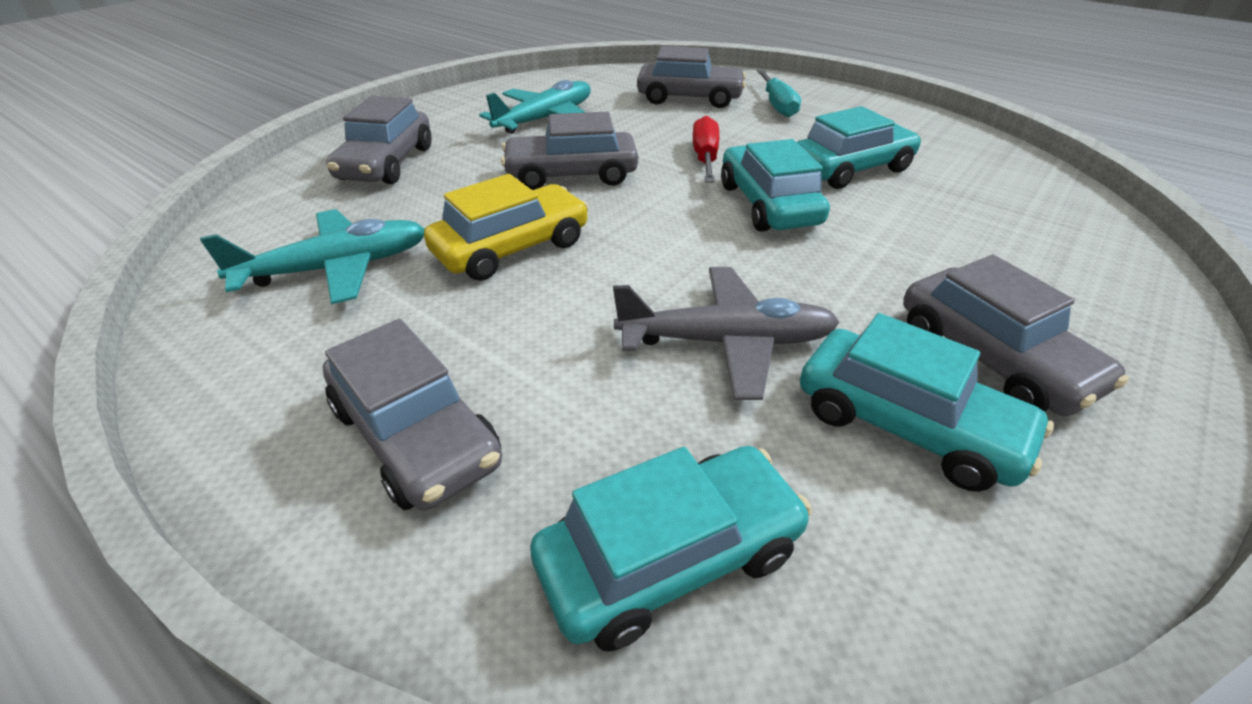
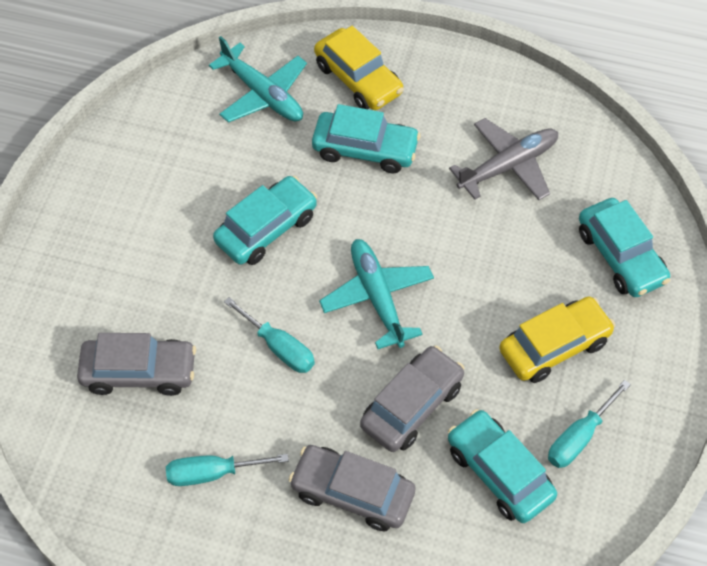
grey car: [323,319,502,511] [326,96,432,184] [501,112,638,190] [637,46,746,108] [903,255,1129,416] = 5 -> [77,333,196,396] [289,445,416,532] [360,346,465,452] = 3
red screwdriver: [693,116,719,182] = 1 -> none = 0
turquoise screwdriver: [757,70,801,117] = 1 -> [166,454,289,486] [224,297,315,373] [548,380,631,468] = 3
yellow car: [424,174,589,281] = 1 -> [314,26,404,110] [499,296,615,383] = 2

